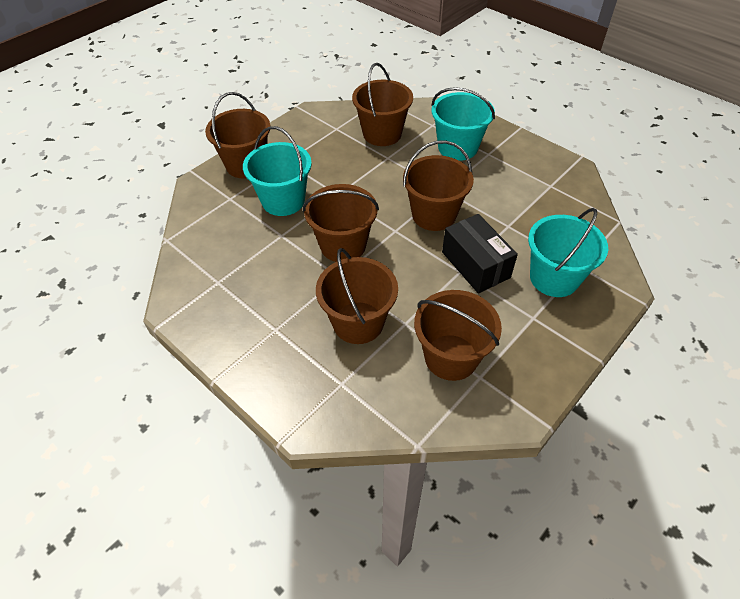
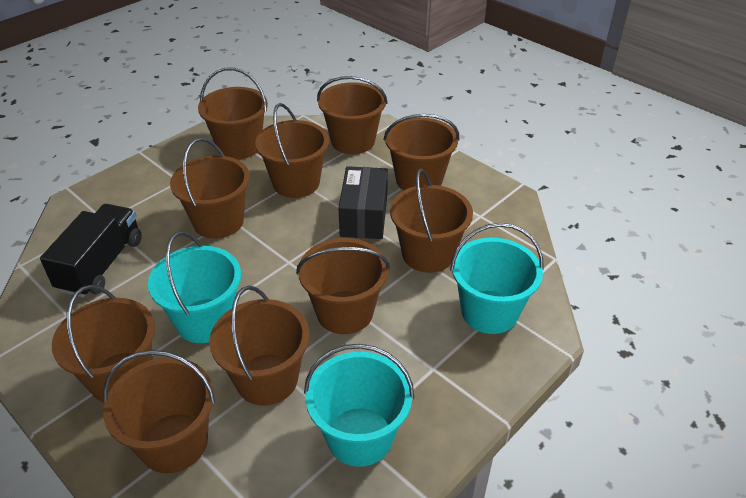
black truck: none = 0 -> [40,204,142,298] = 1
brown bucket: [205,92,270,179] [303,184,379,262] [316,248,398,344] [352,63,413,146] [403,140,474,231] [414,290,502,381] = 6 -> [52,285,155,402] [103,350,215,473] [170,138,250,239] [198,67,268,159] [209,285,309,406] [255,103,329,198] [296,238,390,334] [317,76,388,154] [384,114,459,190] [390,169,473,273] = 10

